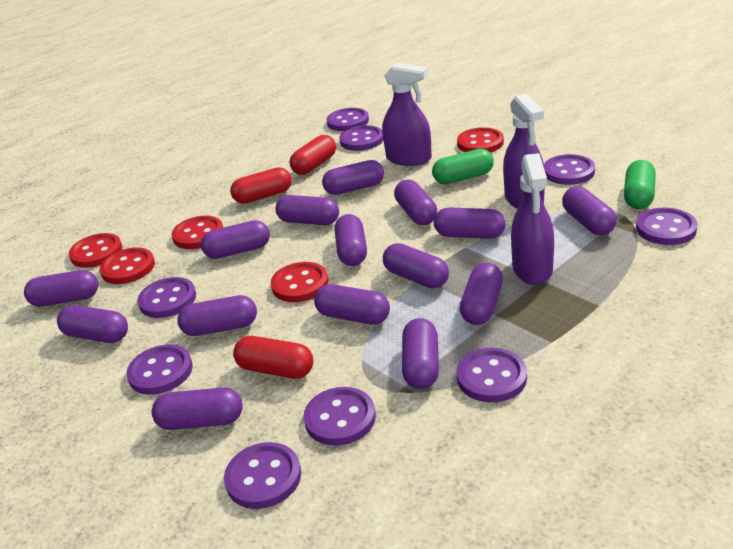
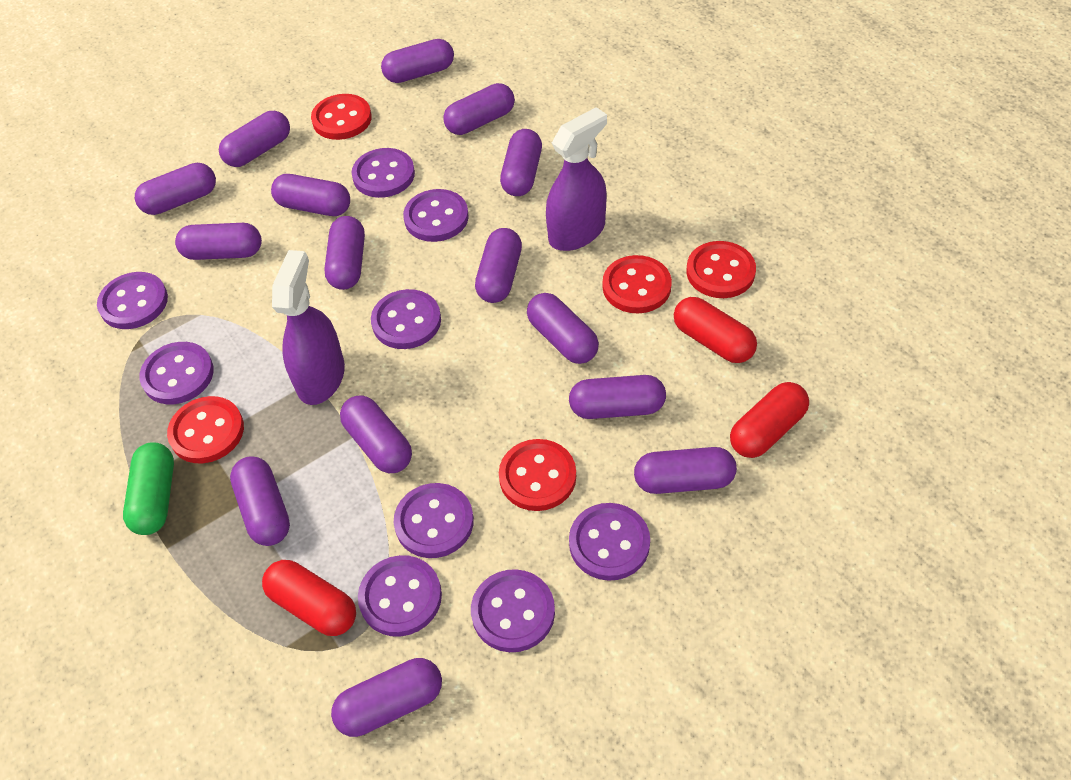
green capsule: [432,149,494,184] [624,160,656,209] = 2 -> [123,442,174,535] = 1
purple spray bottle: [382,63,432,166] [503,93,545,209] [511,153,554,285] = 3 -> [272,250,345,405] [546,107,607,251] = 2

